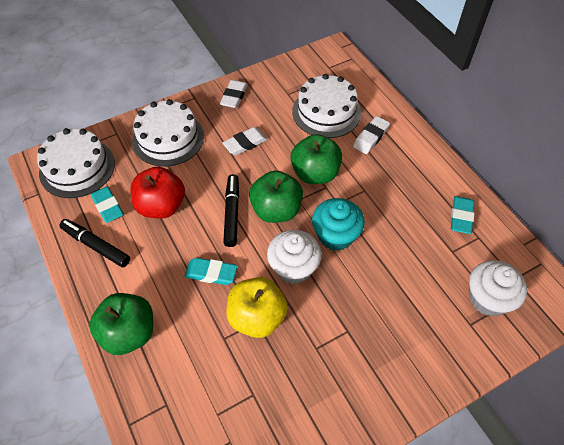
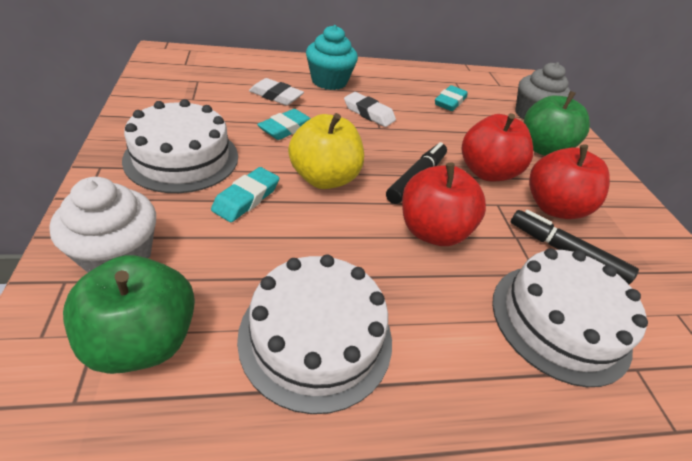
green apple: [89,293,153,355] [249,171,303,223] [291,134,342,184] = 3 -> [63,255,195,374] [524,91,590,156] = 2
grey cupcake: none = 0 -> [515,62,570,119] = 1
red apple: [130,167,185,219] = 1 -> [402,163,486,246] [461,113,533,181] [529,144,610,219] = 3
white cupcake: [267,230,322,284] [469,260,527,316] = 2 -> [49,177,156,272] = 1
white eraser: [220,80,248,108] [222,127,268,155] [353,116,390,154] = 3 -> [249,78,304,105] [344,92,396,127] = 2

